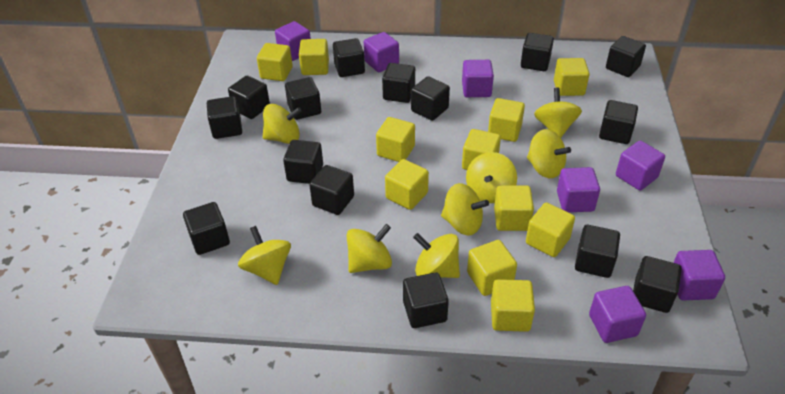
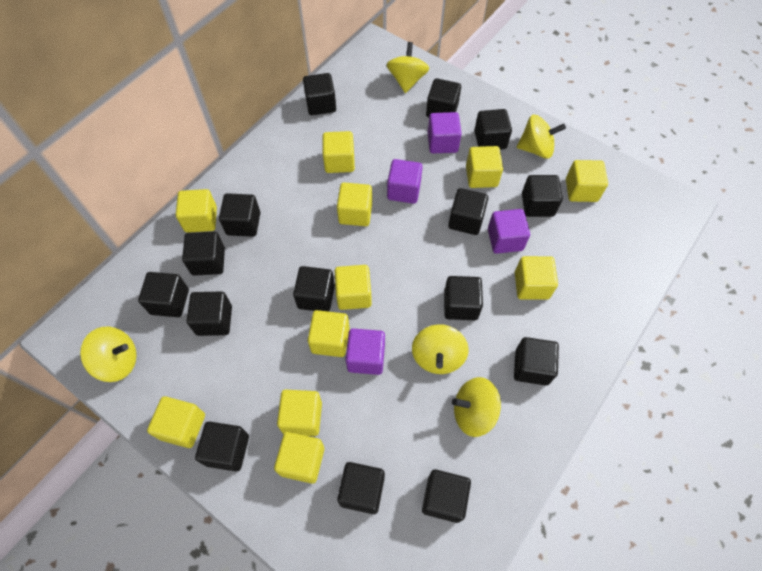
purple cube: [275,21,311,61] [364,32,399,72] [462,60,494,97] [557,167,600,212] [589,286,646,343] [616,141,665,191] [673,250,725,300] = 7 -> [346,328,385,375] [387,159,423,204] [428,112,462,153] [488,209,530,254] = 4
yellow spinning top: [238,226,291,285] [263,104,302,144] [346,224,392,273] [413,233,460,278] [441,183,489,235] [466,152,517,203] [527,129,571,178] [534,88,582,138] = 8 -> [80,327,137,382] [387,42,429,93] [412,324,469,374] [452,377,501,437] [517,115,566,159] = 5

